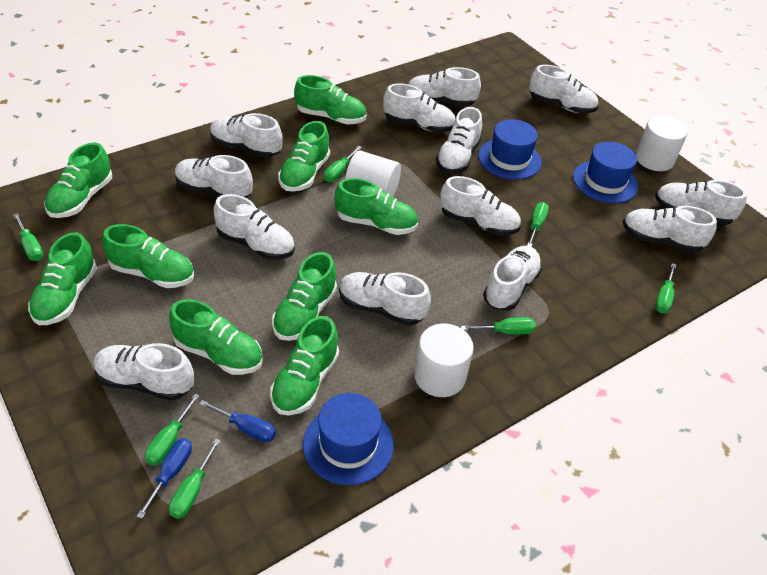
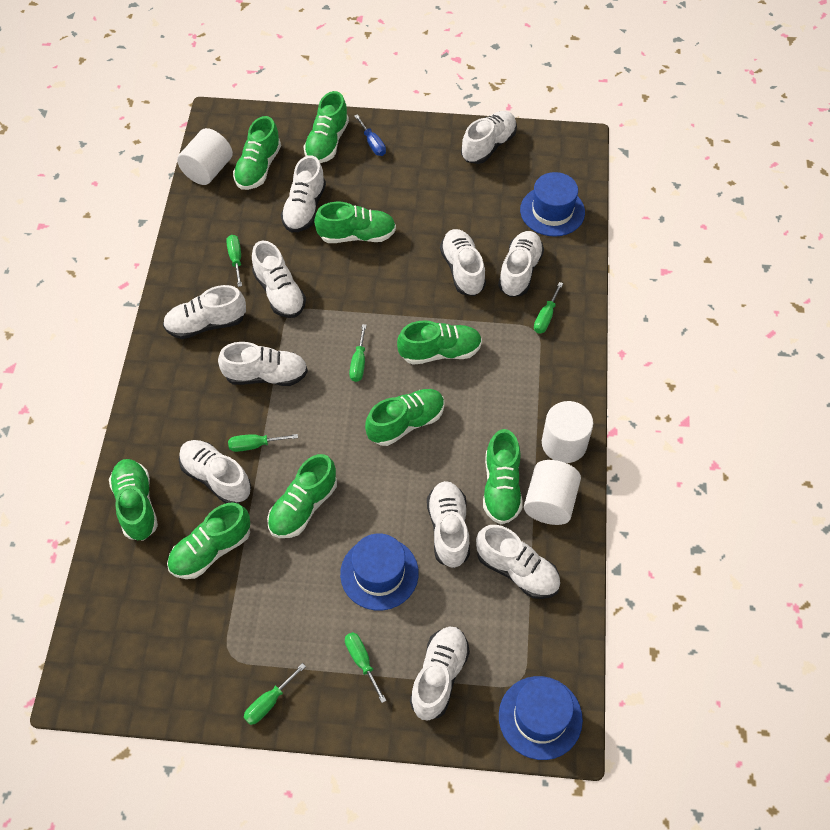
blue screwdriver: [136,438,192,519] [199,400,276,442] = 2 -> [354,114,386,156] = 1
green screwdriver: [13,213,43,261] [145,394,200,466] [169,438,221,519] [324,146,362,182] [461,317,536,334] [527,202,549,247] [655,263,676,313] = 7 -> [226,235,242,287] [228,434,298,452] [244,663,306,725] [345,632,386,703] [349,324,367,382] [534,282,563,333] = 6
white shoe: [93,343,194,401] [175,155,253,198] [210,113,283,158] [214,194,295,260] [339,272,431,325] [383,83,455,132] [408,67,481,106] [436,107,482,174] [440,176,521,236] [483,246,542,311] [529,65,598,113] [623,206,717,252] [655,180,747,225] = 13 -> [163,285,246,339] [179,440,251,504] [218,342,308,386] [252,240,306,318] [281,156,326,232] [410,626,470,720] [427,481,470,568] [440,229,486,296] [461,111,517,164] [476,525,560,599] [498,231,544,297] = 11

